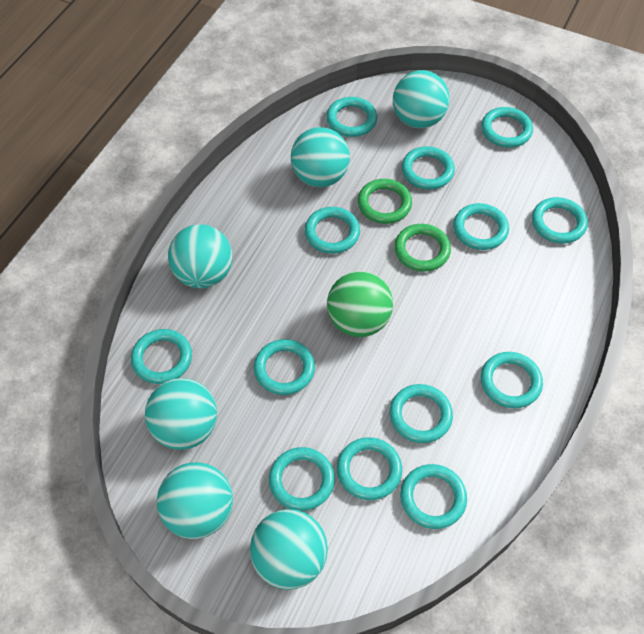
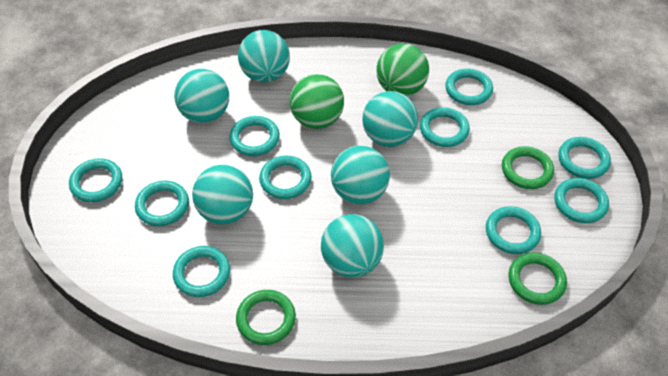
green ball: [327,271,393,337] = 1 -> [290,74,344,129] [377,43,429,96] = 2
green ring: [358,179,412,224] [394,224,451,272] = 2 -> [236,290,296,345] [502,146,554,189] [509,253,567,305] = 3
turquoise ring: [131,329,192,384] [254,339,315,395] [269,447,335,511] [305,207,360,254] [326,97,377,137] [337,437,402,500] [390,384,453,443] [400,464,467,529] [402,146,455,190] [453,203,509,250] [481,107,533,148] [481,352,543,408] [532,197,588,244] = 13 -> [69,158,122,202] [135,181,189,226] [173,246,230,297] [229,116,280,156] [259,156,312,199] [420,107,470,147] [445,69,493,105] [486,206,541,254] [555,178,609,223] [558,137,611,179] = 10

